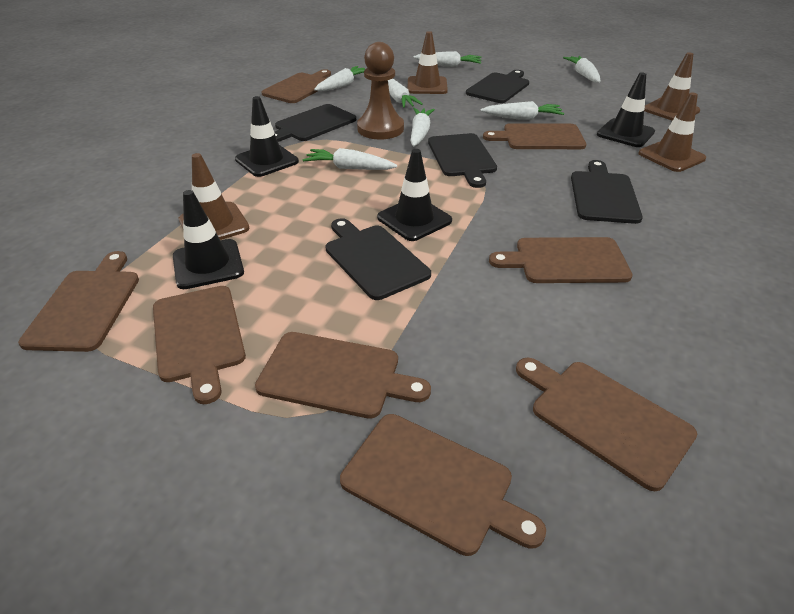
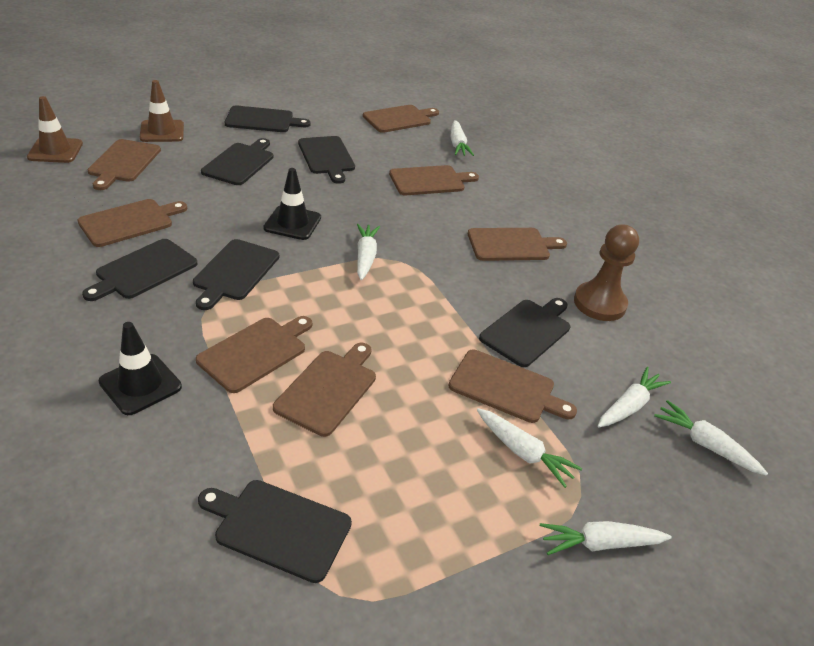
black cutting board: [274,104,356,142] [326,218,431,300] [428,133,497,188] [466,70,529,103] [571,160,643,224] = 5 -> [82,239,197,301] [193,239,279,310] [198,480,352,583] [201,138,273,185] [225,106,311,132] [298,136,355,184] [479,298,570,367] = 7
black traffic cone: [173,190,244,289] [235,96,299,177] [377,149,452,241] [597,72,655,147] = 4 -> [99,322,182,415] [263,168,321,240] = 2
brown traffic cone: [179,153,250,240] [407,31,448,94] [638,92,706,172] [644,52,700,121] = 4 -> [27,96,83,163] [140,80,184,142] = 2
white carrot: [303,148,397,170] [314,66,365,91] [388,79,423,108] [410,108,435,146] [413,51,481,67] [480,101,564,120] [563,56,601,82] = 7 -> [357,224,380,280] [450,120,474,156] [477,408,582,488] [540,521,672,555] [598,367,671,427] [654,400,768,476] = 6

